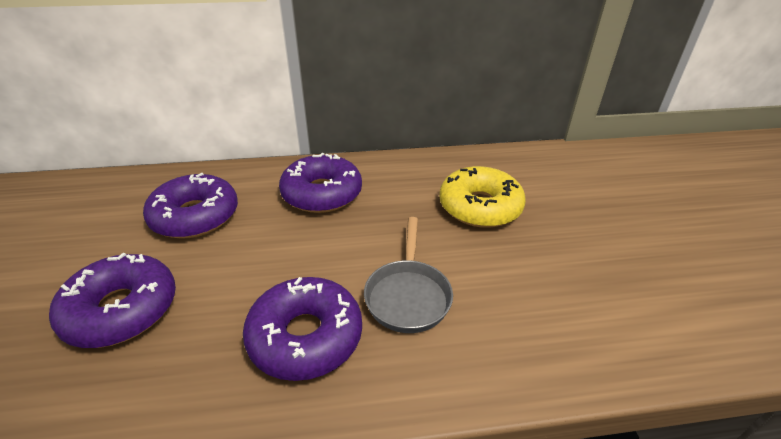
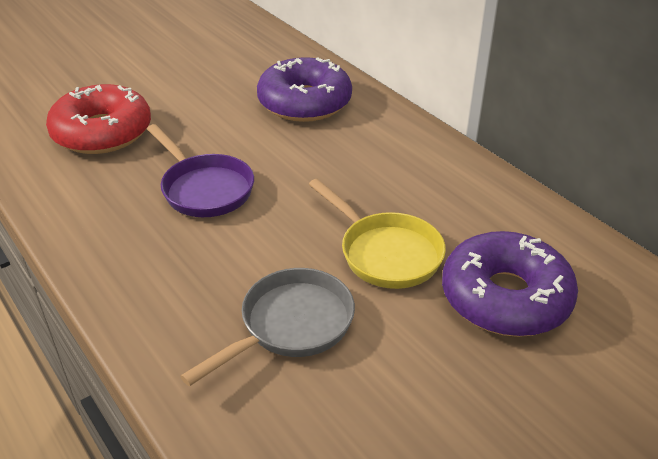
purple donut: [49,253,176,348] [143,173,238,238] [243,277,362,381] [279,153,362,213] = 4 -> [257,57,352,122] [442,231,578,337] = 2
purple pan: none = 0 -> [147,124,254,217] = 1
red donut: none = 0 -> [46,84,151,154] = 1
yellow donut: [439,166,526,228] = 1 -> none = 0
yellow pan: none = 0 -> [308,179,446,289] = 1

